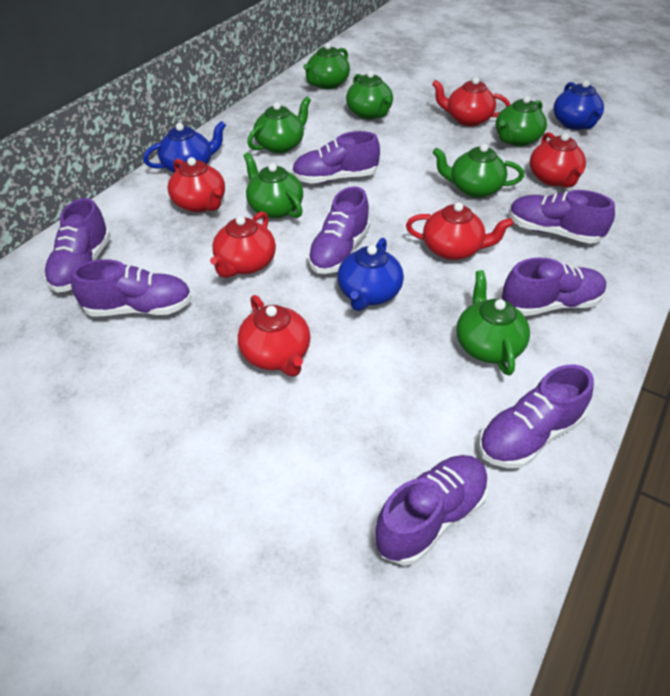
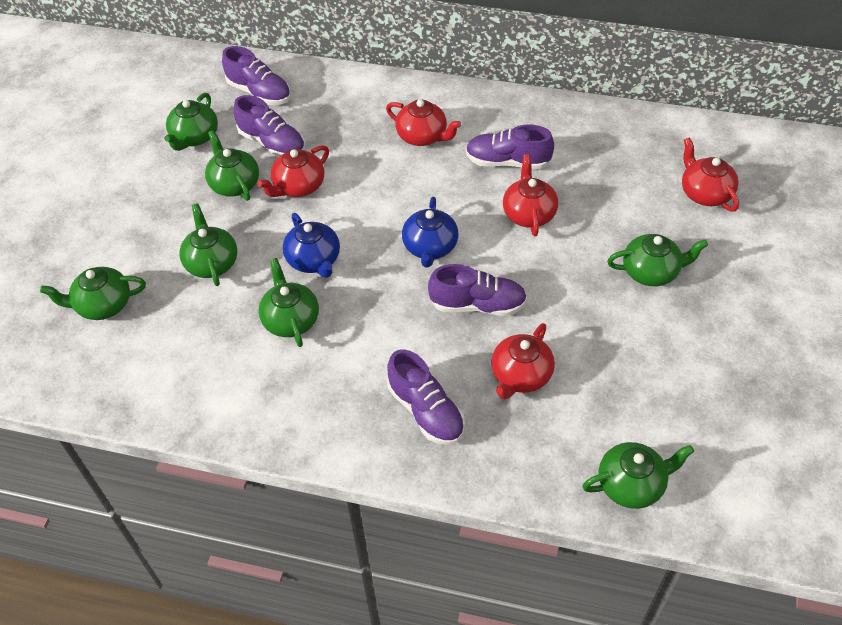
blue teapot: [143,121,226,172] [338,238,404,311] [553,80,604,130] = 3 -> [283,213,340,278] [402,197,459,268] = 2
purple shoe: [44,198,111,293] [71,259,192,317] [292,131,380,184] [307,186,370,274] [374,455,489,565] [479,364,594,468] [502,258,607,316] [509,190,615,244] = 8 -> [222,46,291,105] [234,95,305,157] [387,350,465,445] [428,264,527,316] [466,125,554,169] = 5
red teapot: [168,157,225,212] [210,211,276,278] [238,295,311,377] [406,202,513,260] [432,77,510,126] [530,132,586,188] = 6 -> [257,145,329,197] [386,99,461,146] [491,323,555,400] [503,154,558,236] [682,137,739,212] = 5

